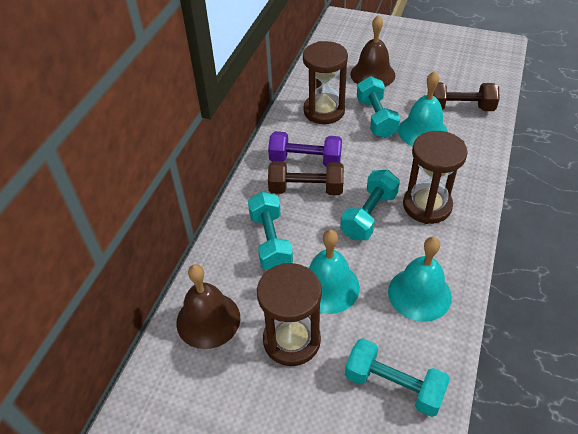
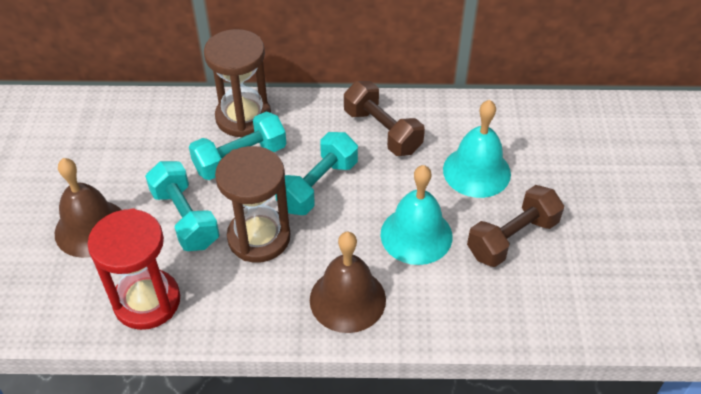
brown hourglass: [257,263,322,366] [303,41,348,124] [403,131,468,224] = 3 -> [204,29,271,138] [215,146,290,263] = 2
purple dumbbell: [268,131,342,167] = 1 -> none = 0
red hourglass: none = 0 -> [88,208,180,330] = 1
turquoise bell: [309,230,360,314] [388,237,452,322] [398,71,448,147] = 3 -> [381,165,452,265] [443,100,511,198] = 2
turquoise dumbbell: [248,192,293,270] [340,170,400,240] [345,338,450,417] [357,76,400,138] = 4 -> [145,161,220,251] [189,112,286,180] [275,132,358,215] = 3

